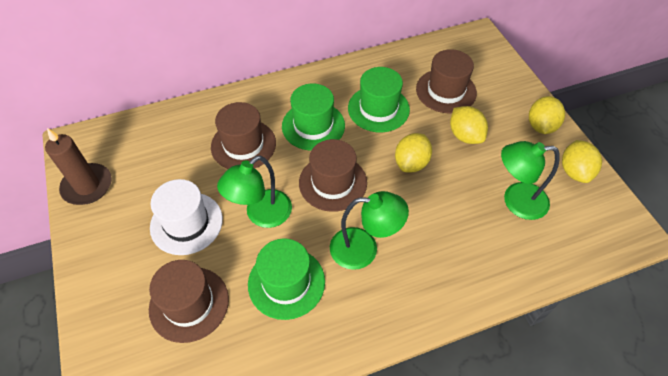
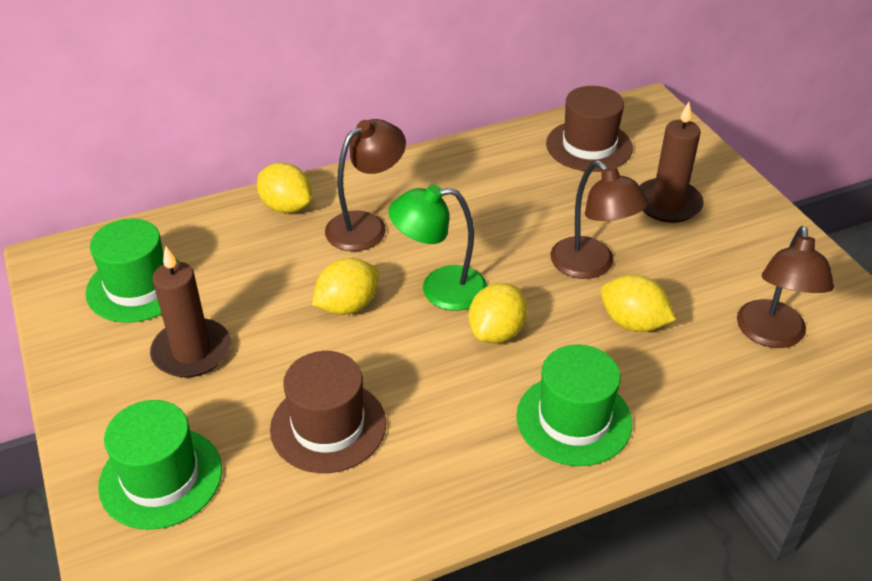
brown candle: [45,128,112,205] = 1 -> [150,246,231,378] [639,102,704,223] = 2
brown hat: [149,260,229,343] [211,102,276,169] [299,139,367,212] [416,49,477,113] = 4 -> [270,351,386,473] [546,86,633,172] = 2
brown lamp: none = 0 -> [325,119,406,251] [550,161,649,279] [737,226,834,348] = 3
green lamp: [217,155,292,228] [330,191,409,270] [501,141,560,220] = 3 -> [388,185,487,311] = 1
white hat: [150,179,223,255] = 1 -> none = 0

